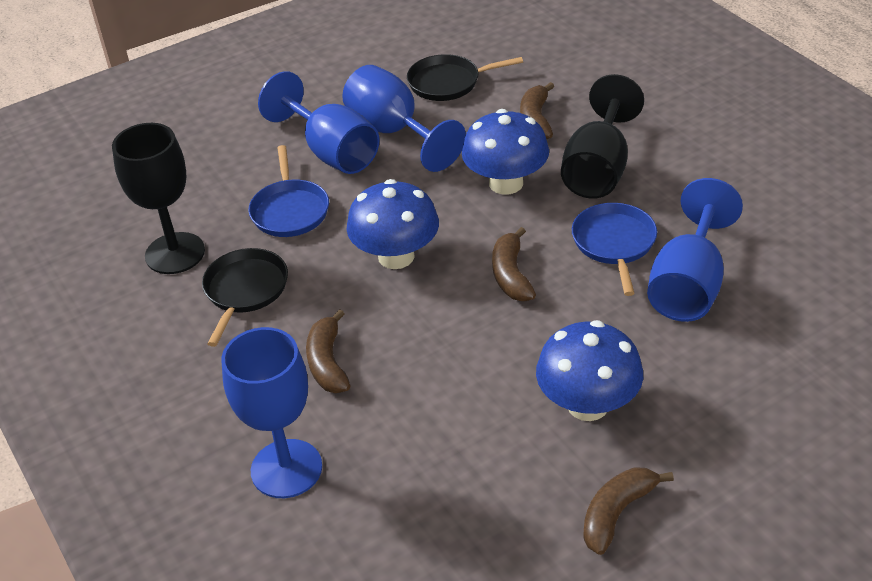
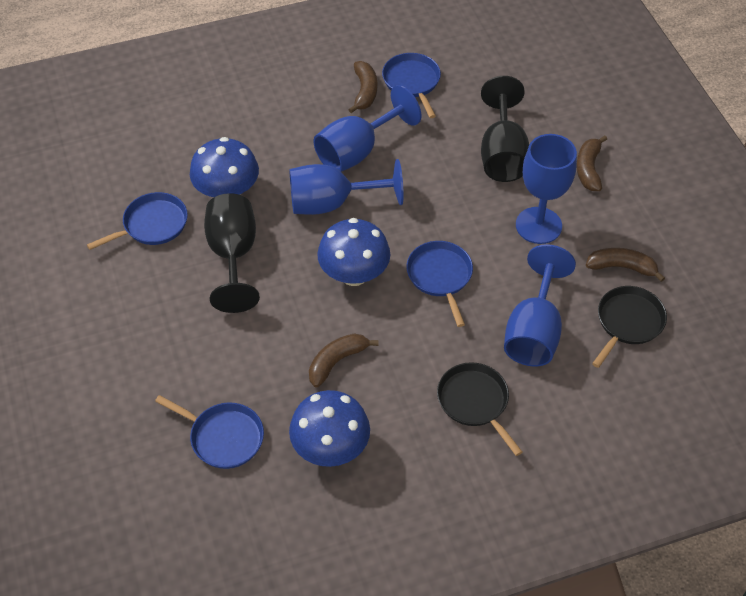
blue pan: [248,145,329,237] [572,203,657,296] = 2 -> [87,192,188,250] [155,395,264,469] [382,53,441,118] [406,241,473,327] = 4

